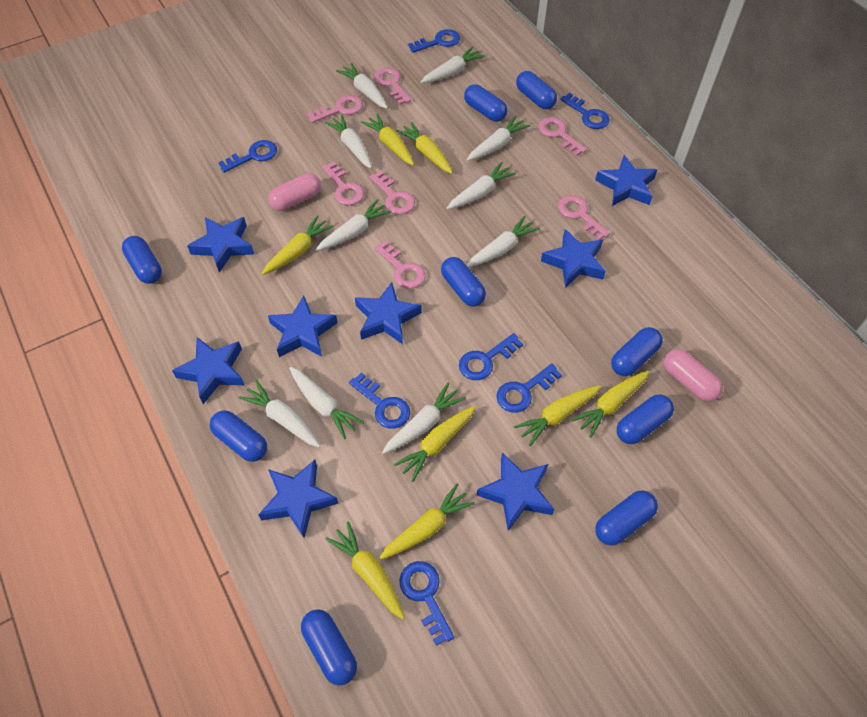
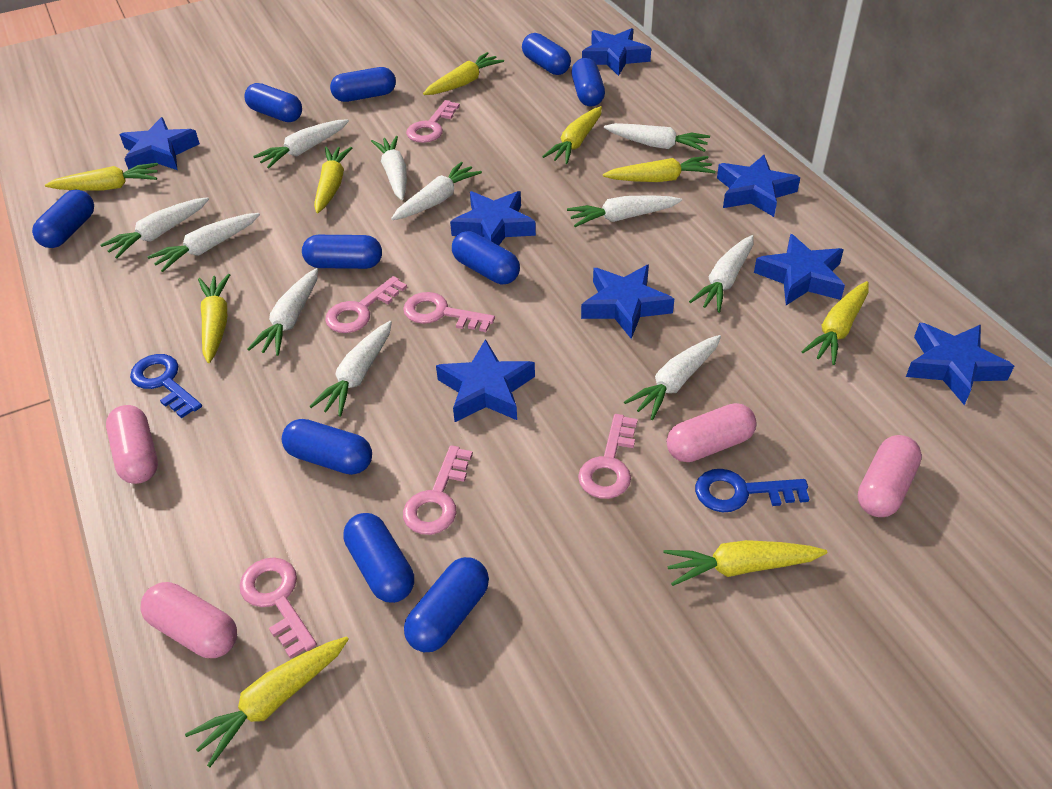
blue capsule: [122,236,162,284] [210,410,267,462] [301,609,357,686] [441,257,486,306] [464,84,507,122] [516,71,557,109] [595,490,658,546] [611,327,663,376] [617,394,674,444] = 9 -> [32,190,94,248] [244,83,302,122] [282,419,372,475] [302,235,382,269] [330,67,396,102] [343,513,414,603] [404,557,489,652] [452,231,520,284] [522,33,571,75] [572,58,605,106] = 10
blue key: [218,140,277,173] [349,372,410,429] [399,561,454,646] [408,29,460,53] [459,333,523,380] [496,363,562,413] [560,93,610,129] = 7 -> [130,354,202,418] [695,469,809,512] = 2
pink capsule: [268,173,321,211] [664,349,723,401] = 2 -> [106,405,158,484] [140,582,237,658] [667,403,757,462] [858,435,922,517] = 4
pink key: [307,95,363,123] [322,162,364,205] [370,170,415,215] [374,68,411,105] [374,241,426,289] [538,117,587,156] [558,195,610,240] = 7 -> [239,557,317,659] [325,276,407,333] [403,292,495,332] [403,445,473,535] [406,100,460,143] [578,414,638,499] = 6
white carrot: [238,380,320,447] [289,367,364,439] [316,199,392,251] [324,115,372,168] [336,63,388,109] [382,382,466,454] [421,47,485,83] [446,162,516,210] [466,216,540,267] [467,116,530,161] = 10 -> [100,197,209,258] [147,213,260,272] [247,268,318,356] [253,119,349,169] [309,321,392,417] [371,136,407,200] [391,162,482,220] [567,195,682,227] [604,123,710,152] [624,335,721,420] [689,235,754,313] = 11
yellow carrot: [262,215,333,275] [326,521,405,619] [361,114,414,166] [379,483,475,560] [394,406,476,482] [396,122,453,174] [514,385,601,446] [572,370,650,438] = 8 -> [45,163,158,191] [185,636,349,767] [198,274,230,363] [314,147,352,213] [423,52,504,95] [542,106,602,164] [603,156,715,182] [663,540,827,586] [801,281,869,365] = 9

